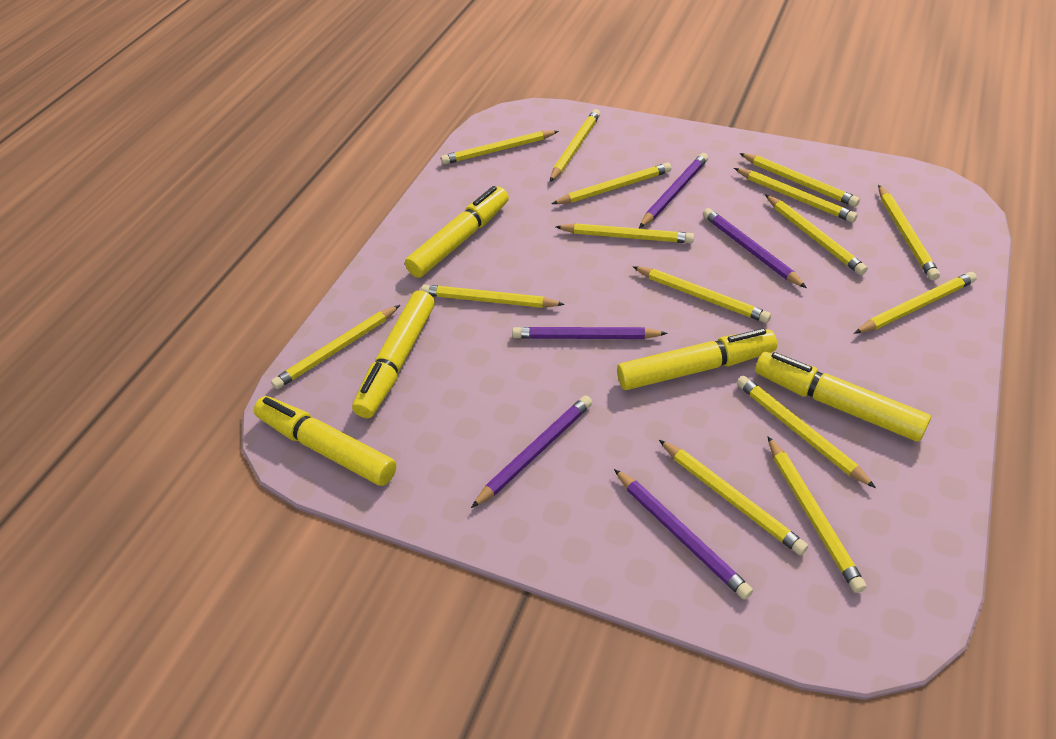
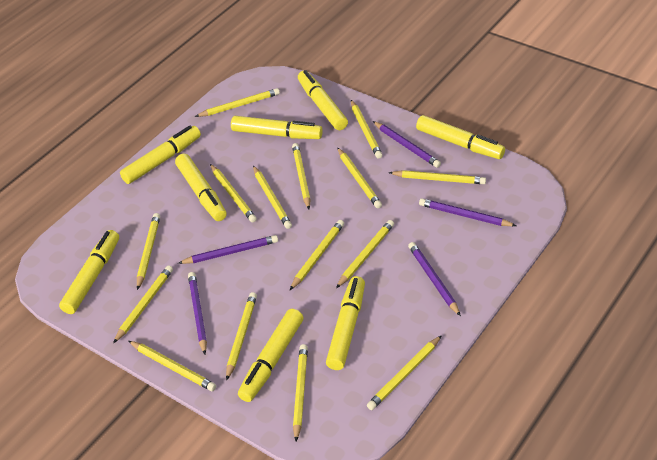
yellow marker: [254,396,397,486] [352,290,435,418] [405,186,509,278] [617,328,777,390] [755,352,931,442] = 5 -> [59,230,119,314] [120,126,201,184] [175,154,227,221] [231,116,323,139] [238,309,304,402] [298,70,348,130] [326,276,365,370] [416,115,505,159] = 8

